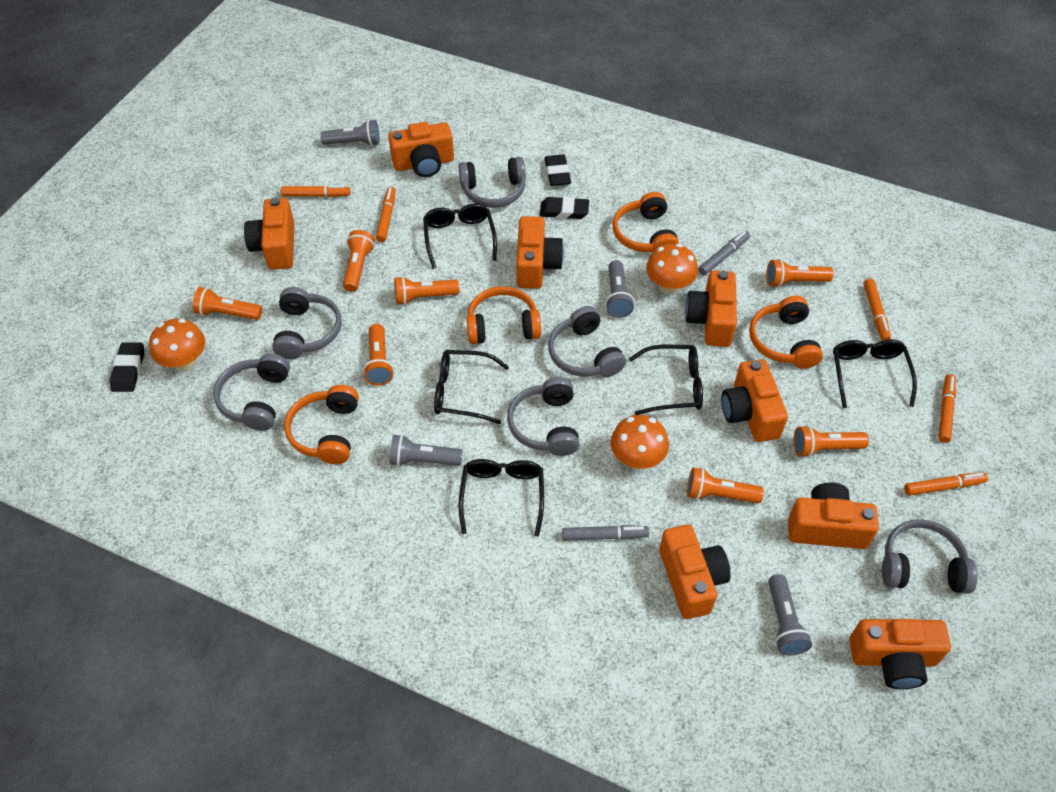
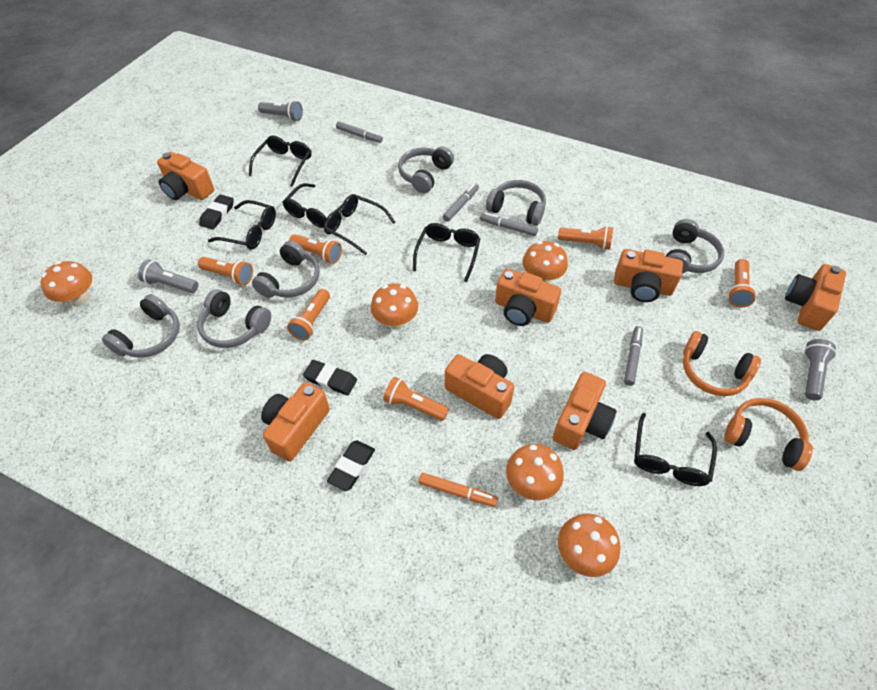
black glasses: [423,203,497,269] [434,350,509,424] [458,459,544,536] [629,345,703,415] [833,339,917,408] = 5 -> [208,200,276,250] [249,136,312,187] [283,183,343,228] [324,194,395,255] [413,223,481,282] [634,413,717,486] = 6
grey flashlight: [320,120,380,146] [389,434,463,466] [605,260,634,318] [768,574,812,656] = 4 -> [138,260,198,293] [258,100,303,121] [804,339,837,401] = 3
grey marker: [562,525,650,541] [698,231,750,276] = 2 -> [336,121,383,143] [443,183,479,222] [480,212,538,236] [624,326,643,386] = 4
orange camera: [244,197,294,270] [388,122,454,177] [516,216,564,289] [659,525,731,619] [685,270,737,347] [721,359,788,442] [788,483,879,549] [849,619,951,689] = 8 -> [157,152,214,200] [261,382,330,462] [445,354,514,419] [495,269,561,326] [553,372,617,450] [614,249,683,302] [785,264,846,331] = 7
orange flashlight: [193,287,262,320] [343,230,375,292] [363,324,394,386] [394,276,459,305] [687,467,764,503] [766,259,834,288] [793,425,869,457] = 7 -> [198,257,253,285] [287,289,330,340] [289,234,342,264] [383,377,449,421] [558,226,613,250] [728,259,757,307] = 6
orange headphones: [284,385,359,464] [467,286,541,344] [612,192,679,253] [749,296,823,369] = 4 -> [683,331,761,396] [724,398,813,471] = 2
orange marker: [281,185,351,197] [376,187,396,242] [864,279,891,341] [904,472,988,496] [938,374,956,443] = 5 -> [418,473,498,507] = 1
orange mushroom: [149,319,205,371] [610,415,669,470] [646,243,698,295] = 3 -> [40,261,93,306] [371,283,418,330] [506,444,564,500] [522,241,568,283] [558,513,621,577] = 5

